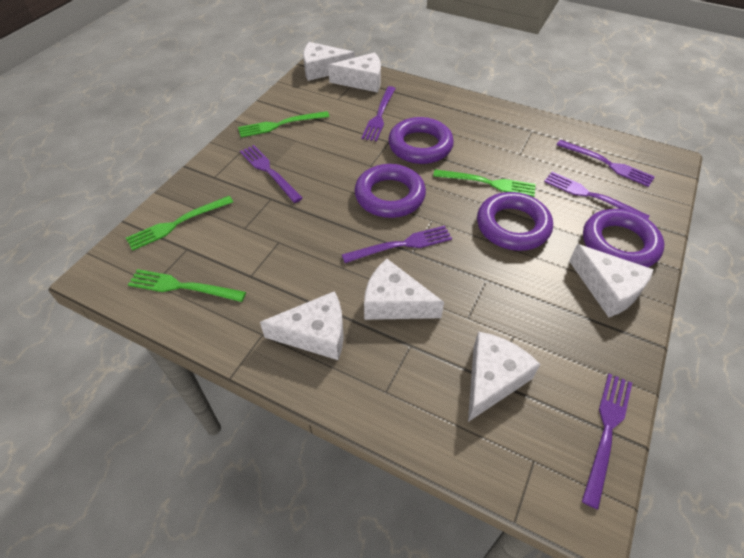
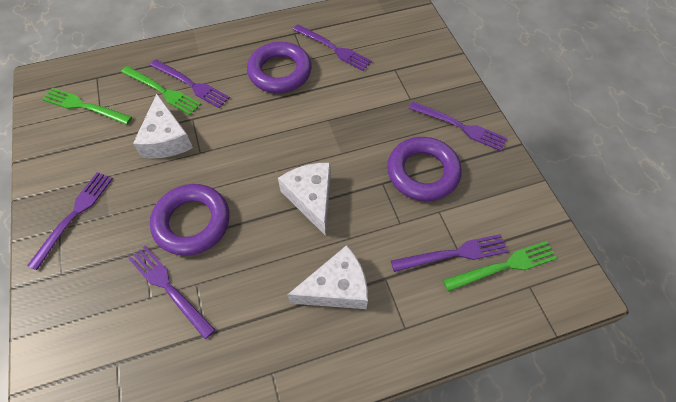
green fork: [126,196,233,251] [128,269,246,302] [238,111,329,137] [433,169,536,197] = 4 -> [42,88,132,125] [121,66,201,115] [443,241,557,292] = 3
purple ring: [355,164,426,218] [388,117,454,164] [477,192,553,251] [583,209,664,267] = 4 -> [150,184,230,256] [247,42,312,93] [387,137,462,201] = 3
white cheese: [260,291,344,360] [303,42,355,81] [328,52,381,93] [364,259,444,320] [468,331,540,422] [569,244,654,317] = 6 -> [133,94,193,158] [278,163,331,236] [287,245,368,309] = 3

